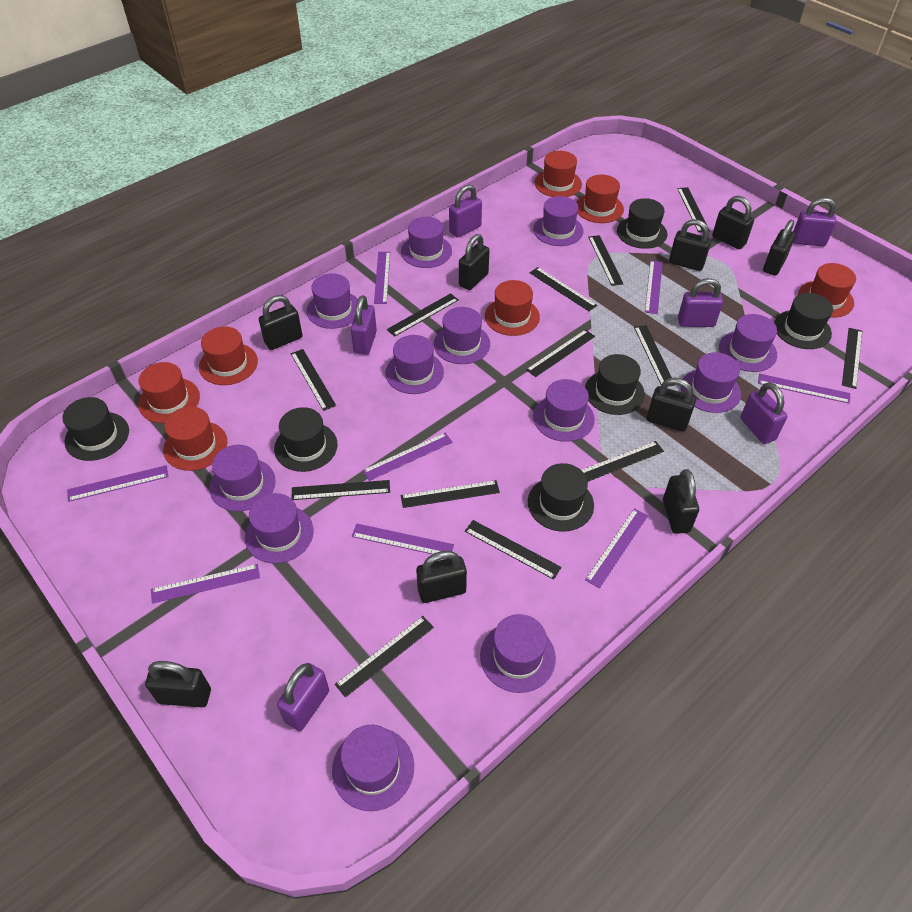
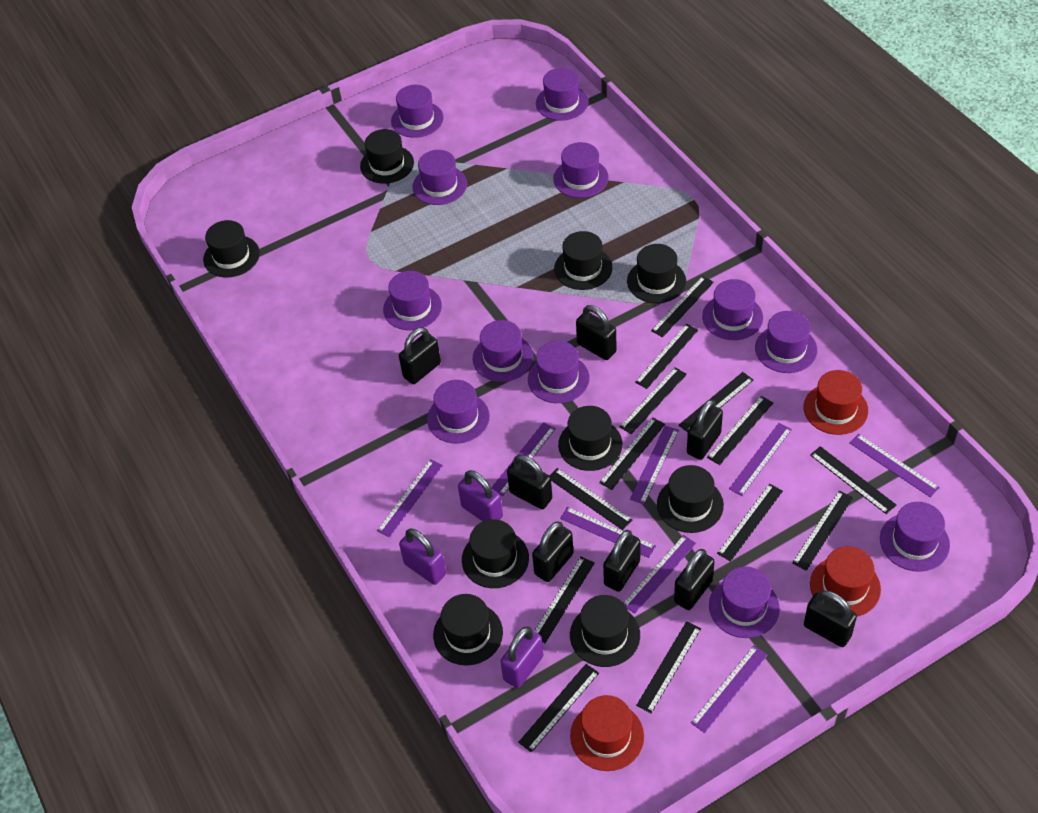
black hat: [62,397,129,461] [274,407,338,472] [528,463,594,532] [585,354,645,415] [617,198,667,249] [774,293,833,349] = 6 -> [203,220,260,277] [360,129,414,184] [433,594,503,666] [462,519,529,588] [554,231,612,290] [558,406,622,471] [570,595,640,667] [627,244,686,303] [657,465,724,533] = 9
black padlock: [145,661,211,707] [259,295,302,350] [416,551,467,603] [459,234,489,290] [647,377,696,432] [663,469,699,534] [669,219,711,271] [712,196,754,249] [763,220,795,276] = 9 -> [399,327,441,384] [507,455,552,509] [532,521,574,582] [576,305,616,360] [603,530,641,592] [674,549,715,610] [687,399,723,460] [804,591,857,647] = 8
purple padlock: [277,663,329,731] [351,295,377,355] [449,185,482,238] [678,278,723,327] [740,382,787,444] [793,198,836,246] = 6 -> [399,528,446,585] [458,470,503,521] [500,627,544,688] = 3
red hat: [138,362,200,423] [163,406,227,471] [199,326,258,385] [485,280,540,336] [535,151,582,197] [576,175,624,223] [798,263,856,318] = 7 -> [570,695,644,771] [803,370,868,435] [810,546,881,617] = 3

